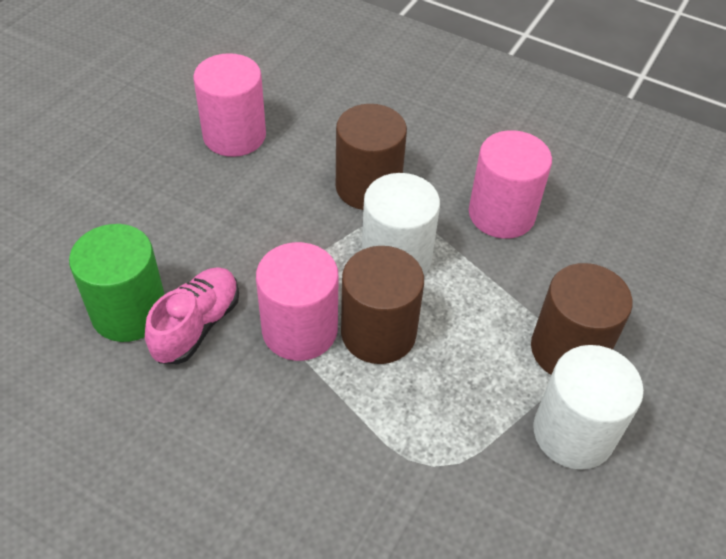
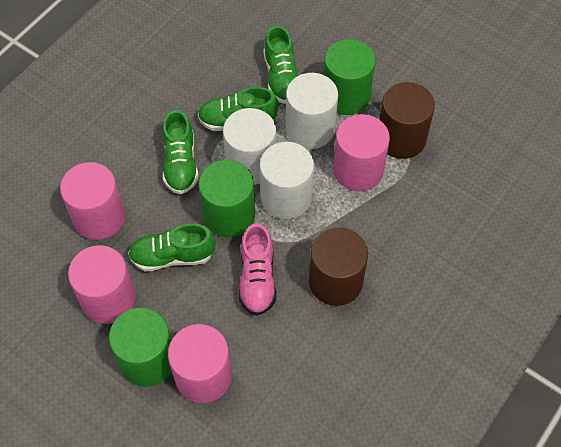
brown cylinder: [336,104,407,210] [341,246,424,364] [531,263,633,375] = 3 -> [309,228,368,306] [379,82,435,159] = 2
green cylinder: [69,224,165,342] = 1 -> [109,308,172,387] [198,160,255,238] [323,39,376,115] = 3
green shoe: none = 0 -> [128,223,215,271] [162,110,198,194] [198,87,279,131] [264,25,298,104] = 4
pink cylinder: [193,53,266,157] [256,242,339,361] [469,130,552,239] = 3 -> [60,162,125,240] [68,245,136,324] [168,324,232,403] [333,114,390,191] = 4
white cylinder: [362,173,440,275] [533,345,644,470] = 2 -> [223,108,276,185] [259,142,314,219] [286,73,338,149] = 3

